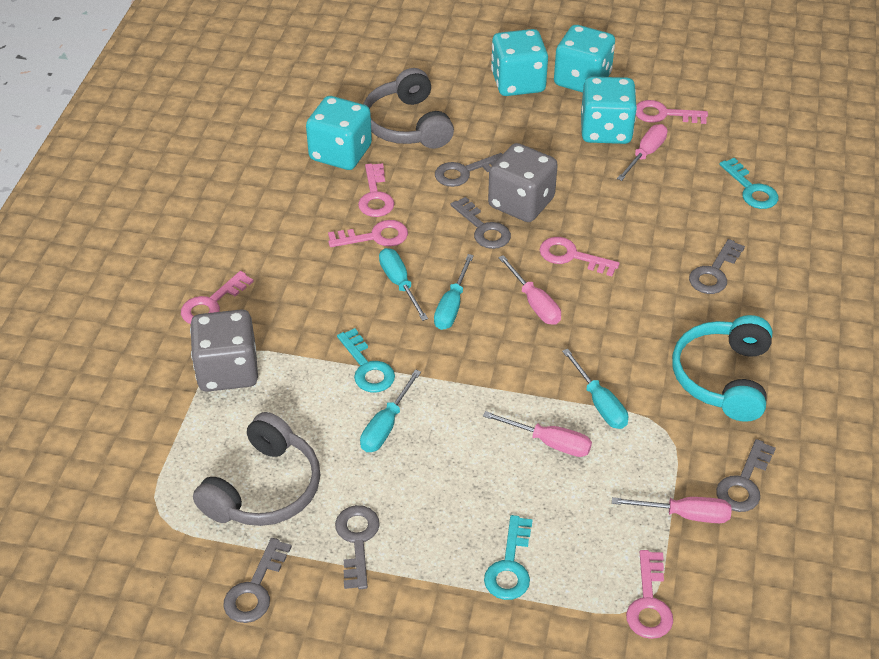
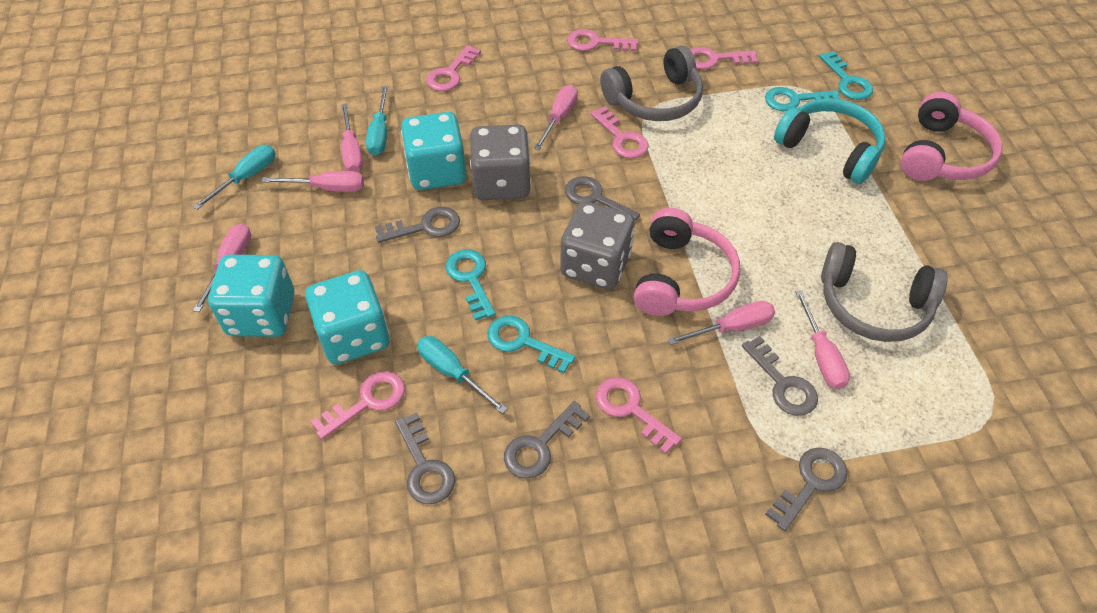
pink headphones: none = 0 -> [634,208,740,316] [901,92,1002,181] = 2
pink screwdriver: [483,411,592,457] [498,255,561,325] [612,497,732,523] [617,124,668,181] = 4 -> [193,224,251,312] [262,171,364,192] [341,104,363,172] [534,85,578,150] [667,301,775,345] [795,290,850,389] = 6
turquoise dice: [306,96,372,170] [491,29,548,96] [554,25,615,92] [581,76,637,144] = 4 -> [208,255,295,337] [305,270,389,365] [401,112,466,190] = 3
turquoise key: [337,328,395,393] [484,515,533,600] [719,158,778,209] = 3 -> [446,249,495,321] [487,315,575,374] [765,87,840,111] [819,51,873,100] = 4
turquoise screwdriver: [360,369,421,452] [379,248,428,321] [434,254,474,330] [562,349,628,429] = 4 -> [193,145,275,210] [366,86,388,155] [417,336,508,414] = 3

